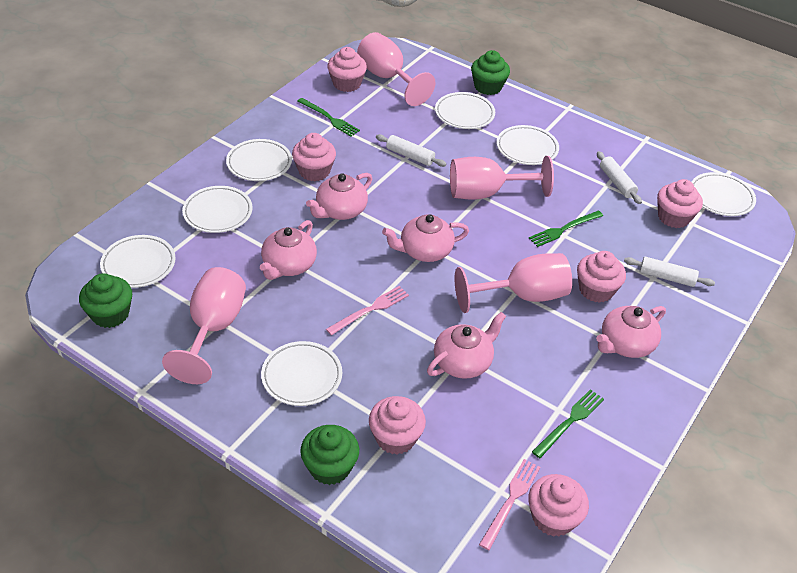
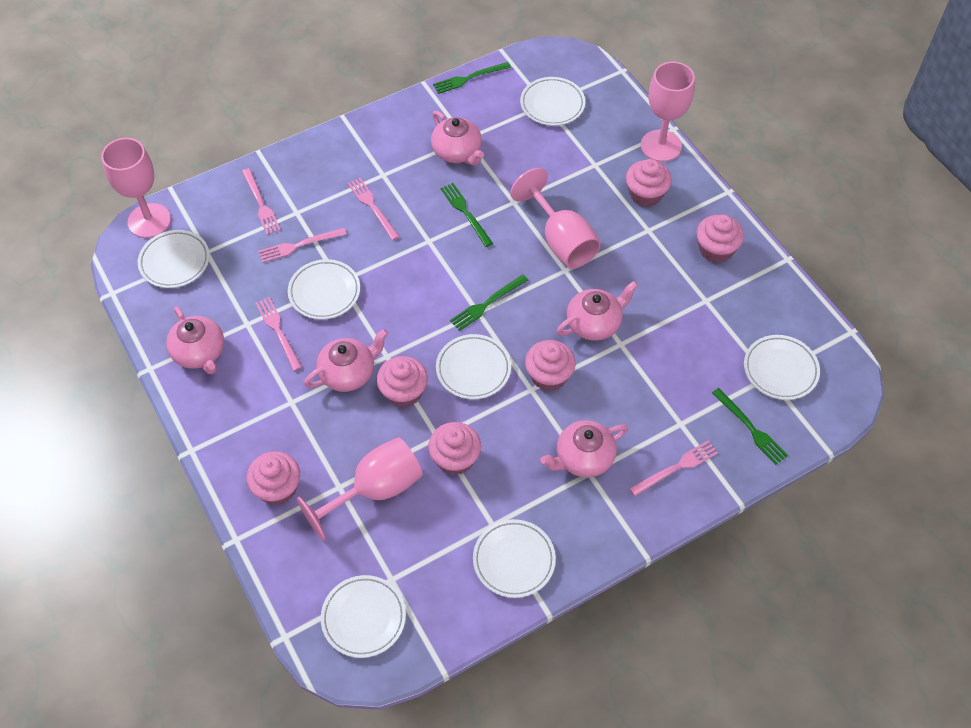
green cupcake: [79,273,132,328] [300,425,359,485] [471,50,510,95] = 3 -> none = 0
green fork: [297,98,360,137] [529,211,603,247] [532,389,604,458] = 3 -> [433,62,511,94] [441,183,493,247] [450,274,528,331] [712,388,788,465] = 4
pink fork: [326,286,409,335] [479,459,540,550] = 2 -> [242,168,281,235] [256,297,302,371] [258,228,347,263] [348,178,400,240] [629,440,718,496] = 5
white rolling pin: [376,134,447,167] [597,151,642,204] [624,257,715,287] = 3 -> none = 0

